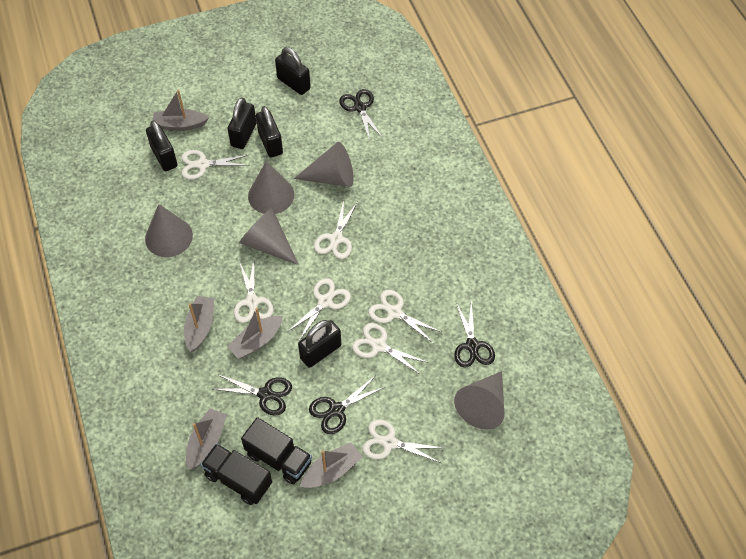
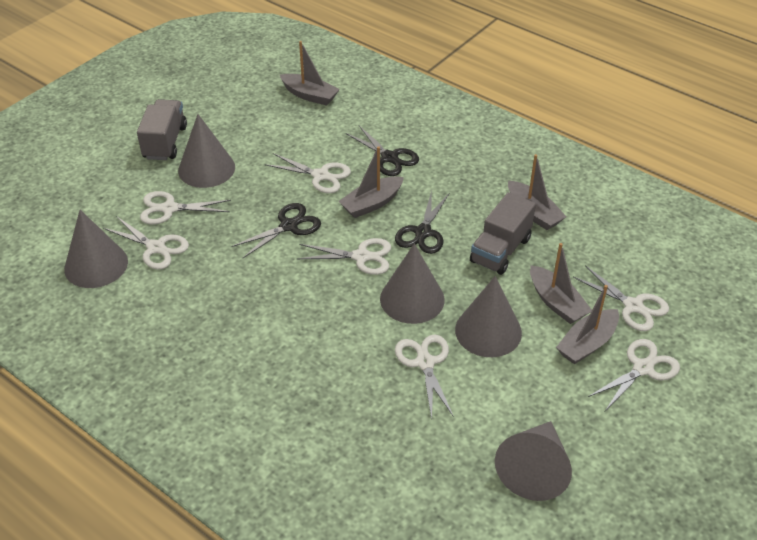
black padlock: [146,120,177,171] [228,98,257,149] [256,106,283,157] [275,47,311,95] [298,320,341,368] = 5 -> none = 0
black scissors: [213,374,292,415] [309,375,385,434] [339,89,383,141] [454,301,495,368] = 4 -> [231,203,321,258] [346,126,419,176] [395,190,449,254] = 3
black truck: [201,443,272,505] [241,417,312,484] = 2 -> none = 0
grey truck: none = 0 -> [137,99,187,160] [470,192,536,275] = 2

